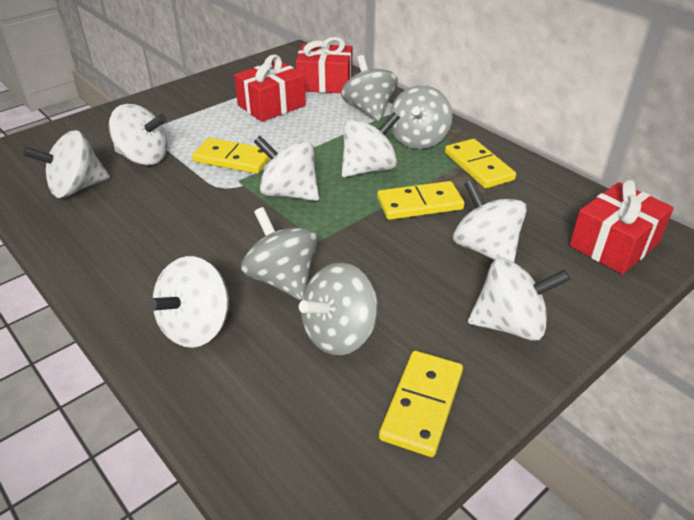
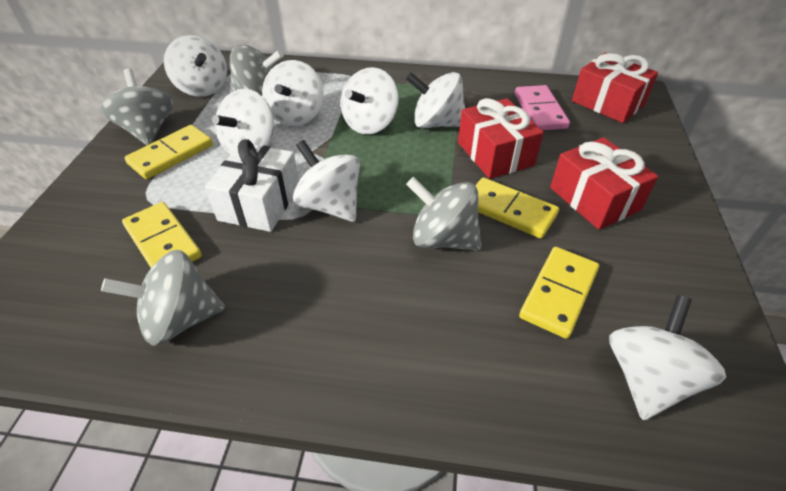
pink domino: none = 0 -> [515,85,570,131] = 1
white gift: none = 0 -> [205,139,299,232] = 1

